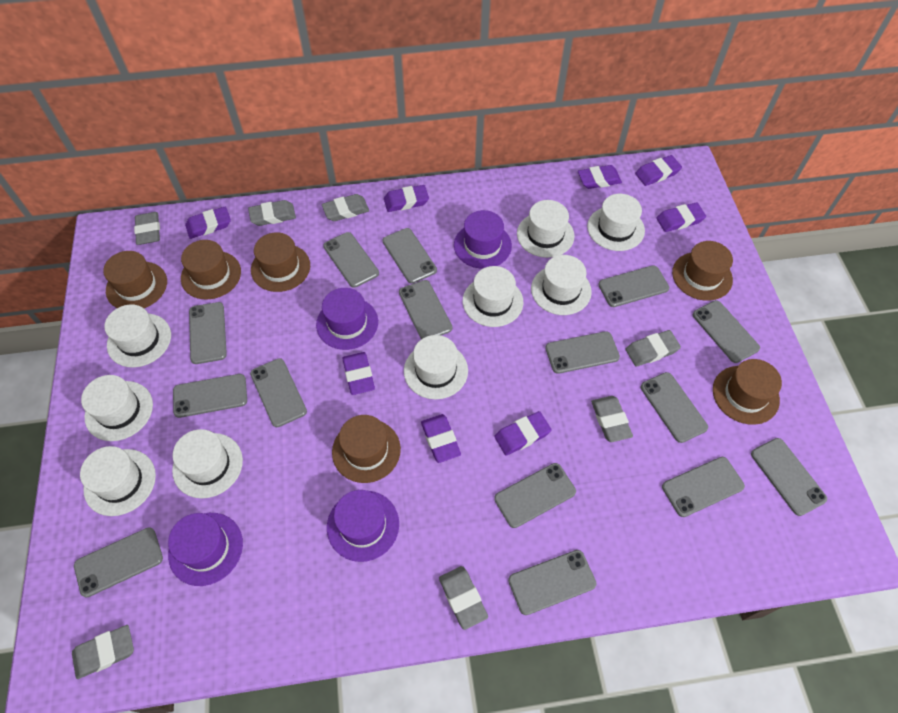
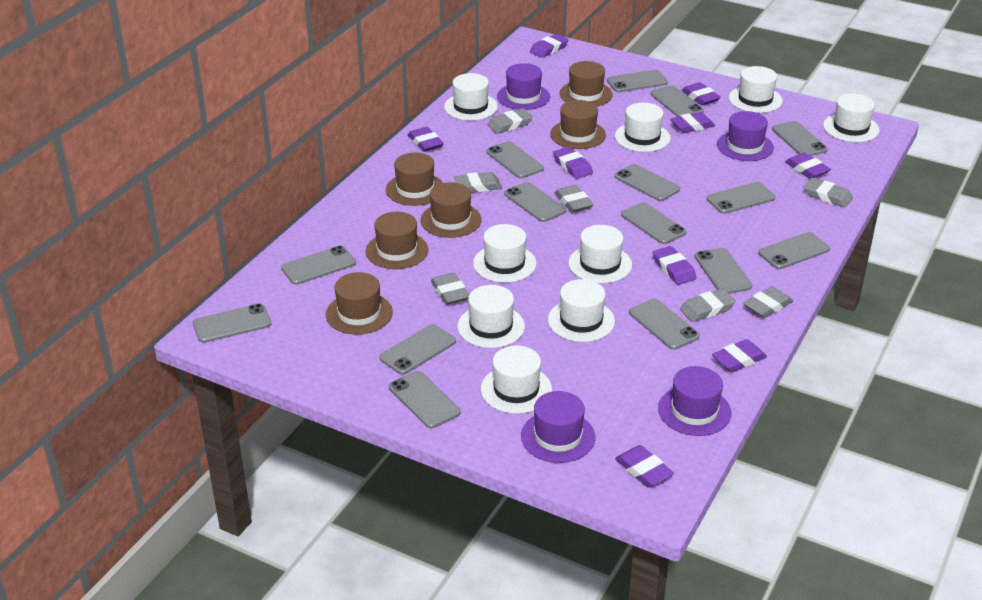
purple eraser: [185,207,231,239] [342,352,375,395] [384,185,429,212] [421,414,461,463] [494,411,552,456] [578,165,622,189] [635,155,682,186] [656,202,706,232] = 8 -> [408,127,444,152] [530,34,569,58] [553,147,593,179] [615,445,674,487] [653,246,697,285] [670,112,715,133] [681,82,721,105] [712,339,767,372] [785,153,831,179] = 9

